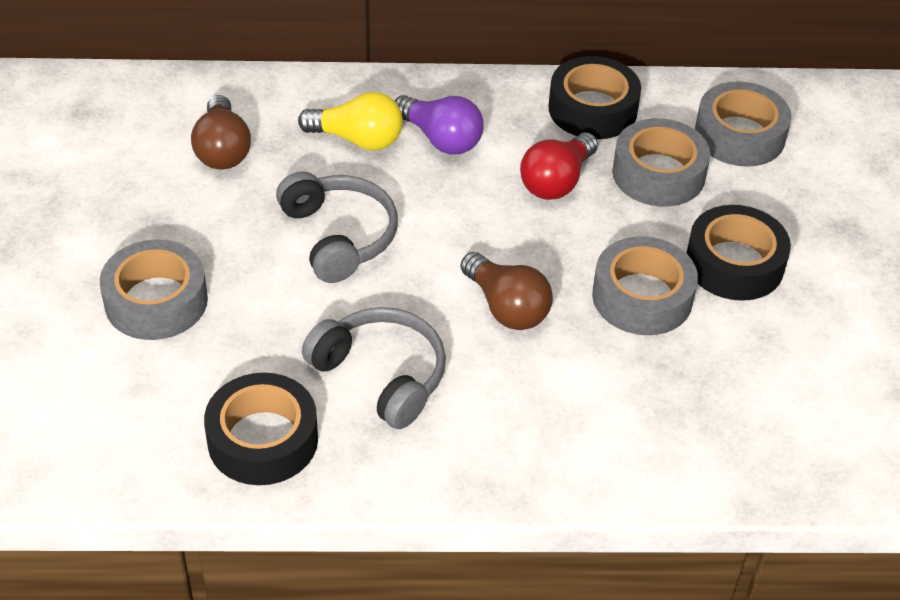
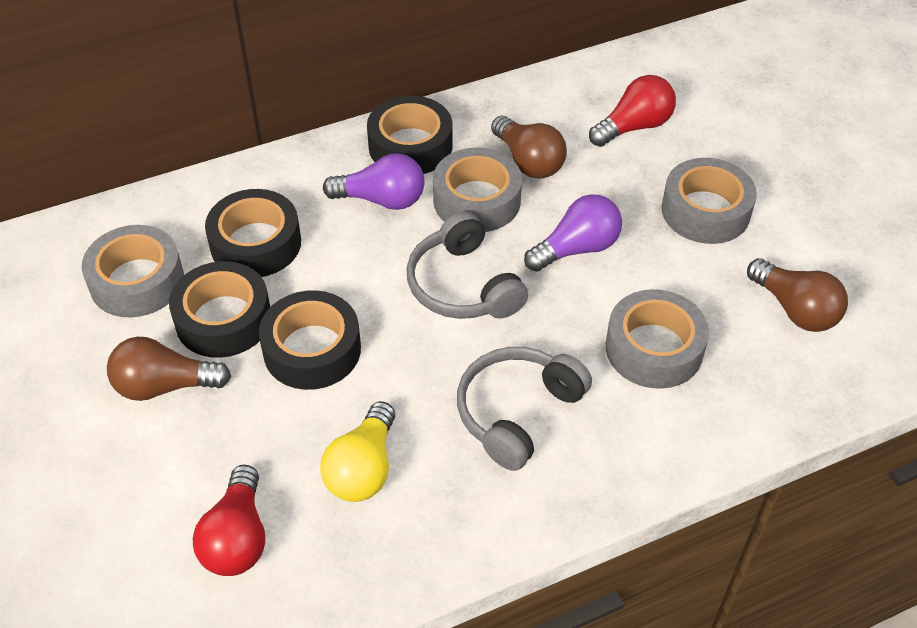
black tape: [204,373,318,485] [548,56,641,139] [686,205,791,301] = 3 -> [169,261,270,358] [205,189,301,277] [259,290,361,390] [367,96,453,174] = 4
brown light bulb: [191,95,251,169] [461,252,553,330] = 2 -> [107,337,231,401] [491,115,567,179] [747,258,848,332] = 3
purple light bulb: [395,95,484,155] = 1 -> [323,153,425,210] [524,194,622,272] = 2
red light bulb: [520,132,598,200] = 1 -> [193,465,265,576] [589,75,676,147] = 2

